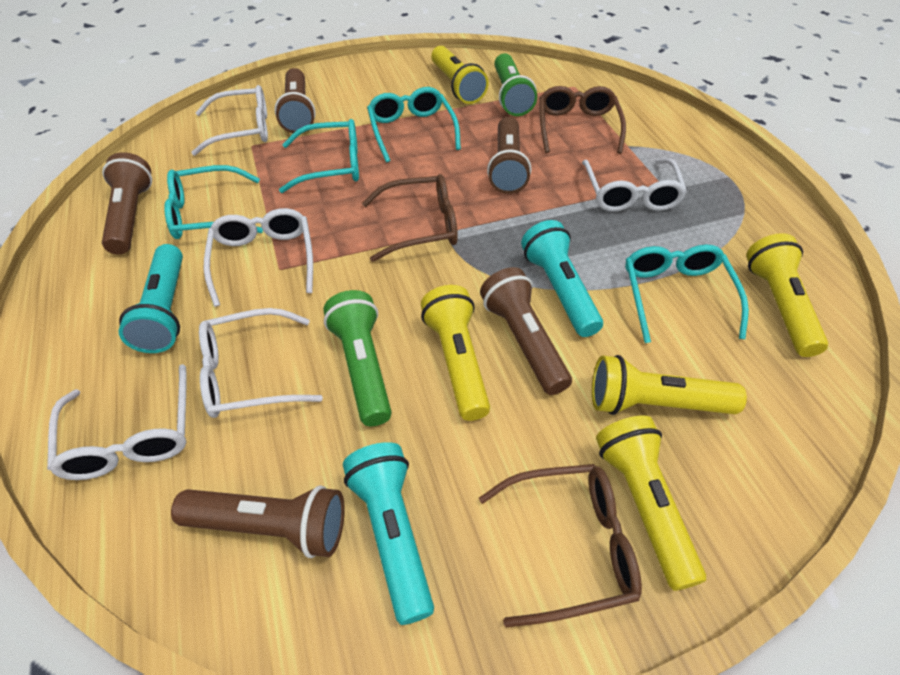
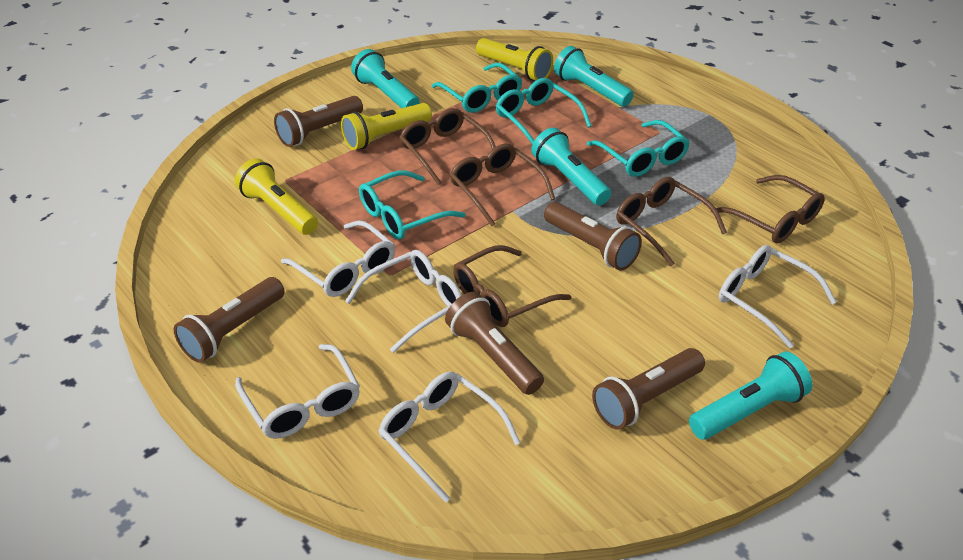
brown glasses: [362,174,458,262] [479,464,642,627] [539,86,626,154] = 3 -> [399,108,496,185] [450,144,555,226] [453,245,571,327] [616,177,727,266] [711,175,825,243] = 5
green flashlight: [323,290,392,426] [495,53,537,116] = 2 -> none = 0
turquoise flashlight: [119,244,183,353] [343,442,434,625] [521,220,603,337] = 3 -> [351,49,420,108] [532,128,611,205] [554,46,634,107] [689,352,812,440] = 4
yellow flashlight: [421,285,490,421] [431,46,489,104] [592,355,747,415] [596,415,706,591] [746,233,828,357] = 5 -> [235,159,318,235] [341,103,432,150] [476,38,553,81] = 3

